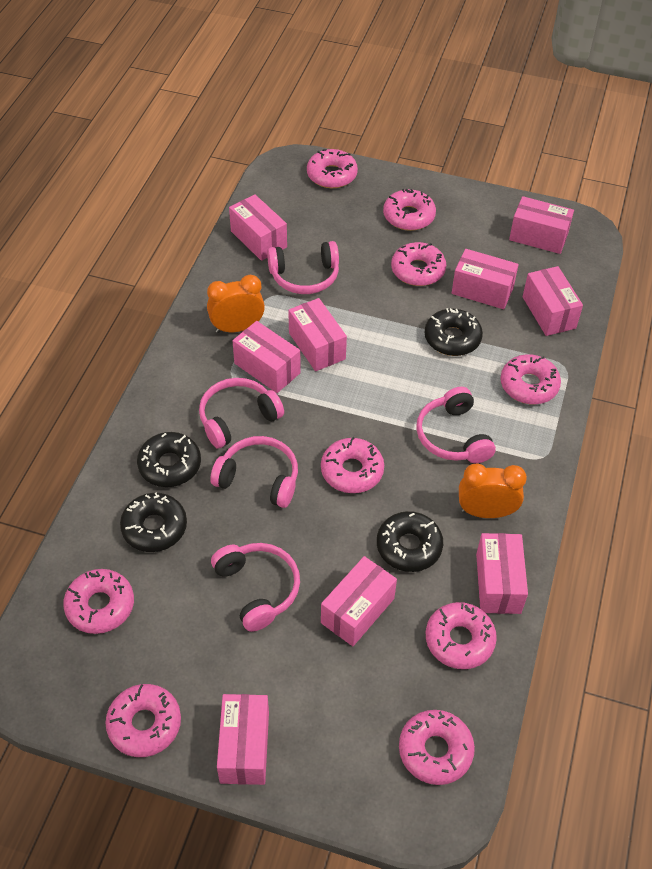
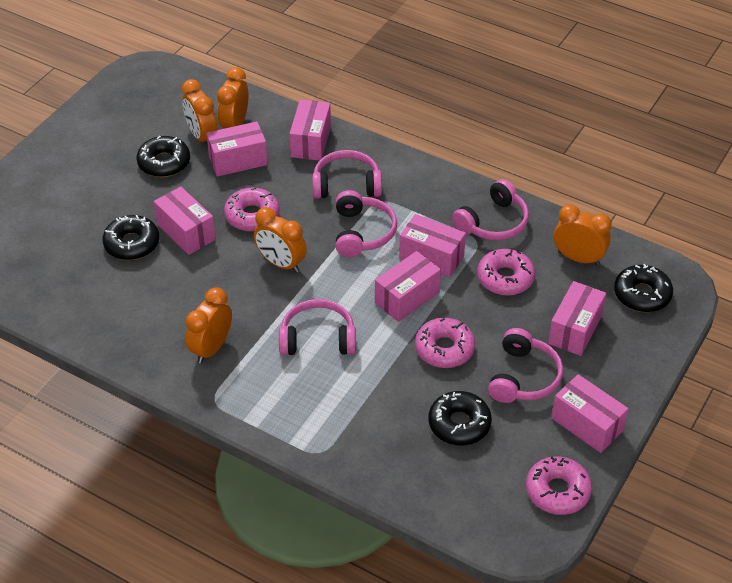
orange clock: [207,275,265,333] [459,463,527,518] = 2 -> [182,79,218,146] [186,287,232,363] [217,67,249,129] [254,207,307,273] [554,204,612,265] = 5
pink box: [217,694,269,785] [229,194,287,261] [233,321,301,393] [288,298,347,371] [321,556,397,646] [452,249,519,309] [476,533,528,614] [509,196,574,254] [523,266,583,336] = 9 -> [154,186,216,255] [206,122,268,177] [289,100,331,161] [375,251,441,322] [399,214,466,278] [548,281,606,356] [551,374,629,453] = 7
pink donut: [63,569,134,634] [105,684,181,757] [307,149,358,188] [321,437,384,493] [383,189,436,231] [391,242,446,286] [399,710,475,785] [426,602,497,669] [500,354,561,404] = 9 -> [224,187,280,231] [415,318,475,368] [477,248,535,295] [526,456,592,515] = 4

